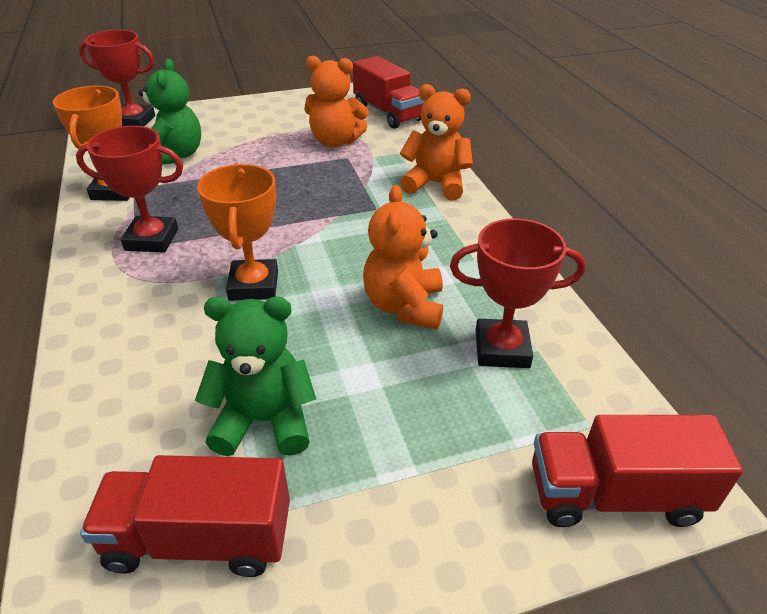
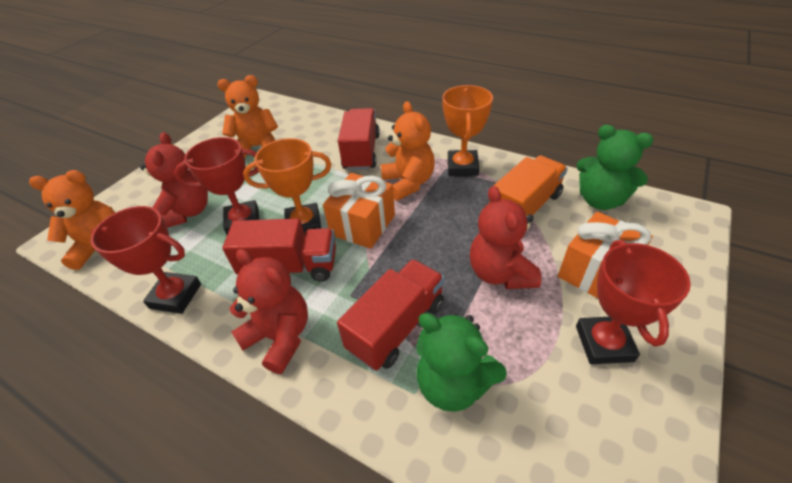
orange gift: none = 0 -> [323,173,395,249] [558,212,653,298] = 2
orange truck: none = 0 -> [489,155,568,226] = 1
red teddy bear: none = 0 -> [140,132,208,228] [229,249,308,374] [470,186,542,289] = 3

